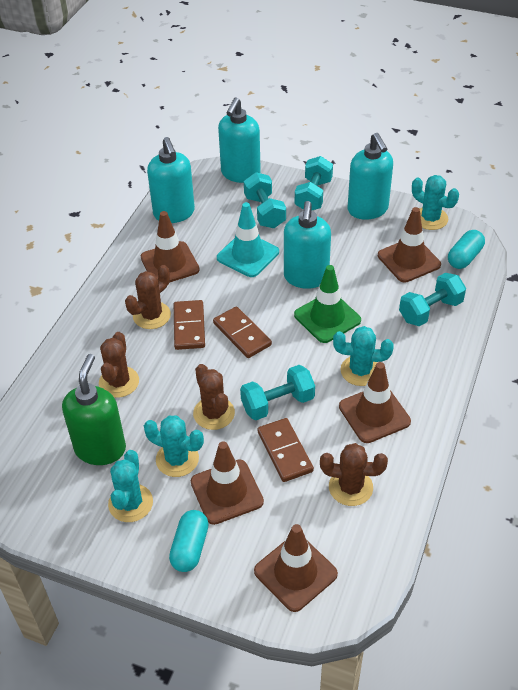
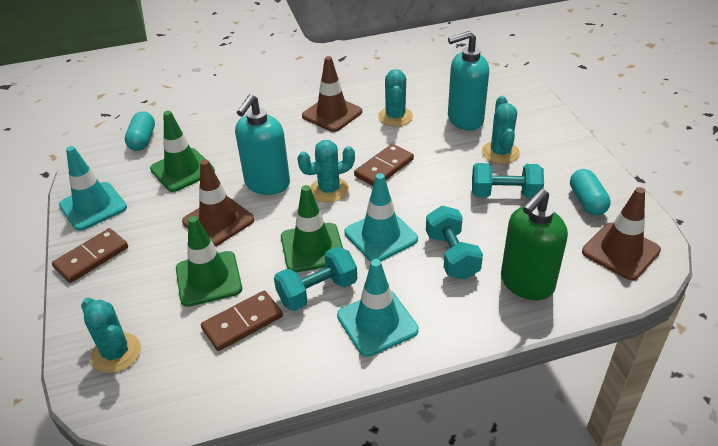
brown cactus: [99,332,139,398] [125,265,171,329] [193,364,235,430] [320,443,388,506] = 4 -> none = 0
brown traffic cone: [141,211,200,283] [191,441,264,525] [254,524,338,612] [339,362,411,443] [378,207,441,283] = 5 -> [182,159,254,246] [302,56,362,132] [582,187,661,280] = 3
green traffic cone: [294,265,361,343] = 1 -> [150,111,215,192] [176,216,242,307] [281,185,343,273] = 3
turquoise dumbbell: [240,365,315,420] [244,172,286,228] [295,156,333,211] [399,273,466,326] = 4 -> [274,247,357,311] [426,206,483,280] [472,163,544,198] = 3
turquoise soap dispenser: [147,137,195,223] [218,98,261,183] [284,201,331,289] [348,133,393,220] = 4 -> [235,94,290,195] [448,31,489,131] = 2
turquoise traffic cone: [217,202,279,277] = 1 -> [59,146,127,231] [337,259,419,357] [345,173,418,262] = 3

